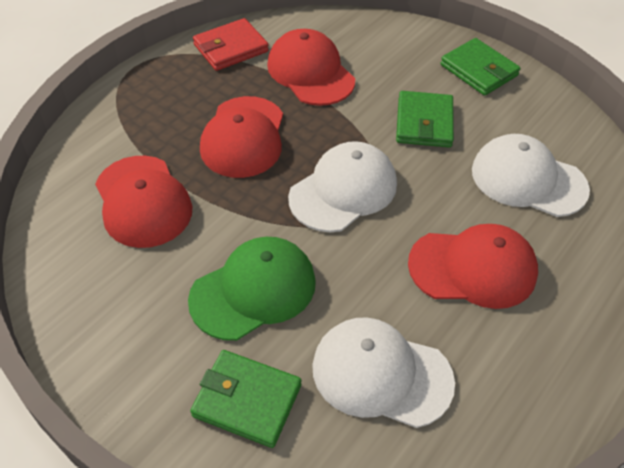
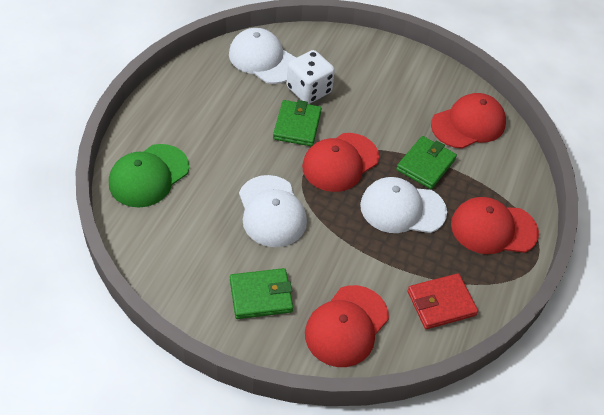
white dice: none = 0 -> [287,50,335,104] = 1

